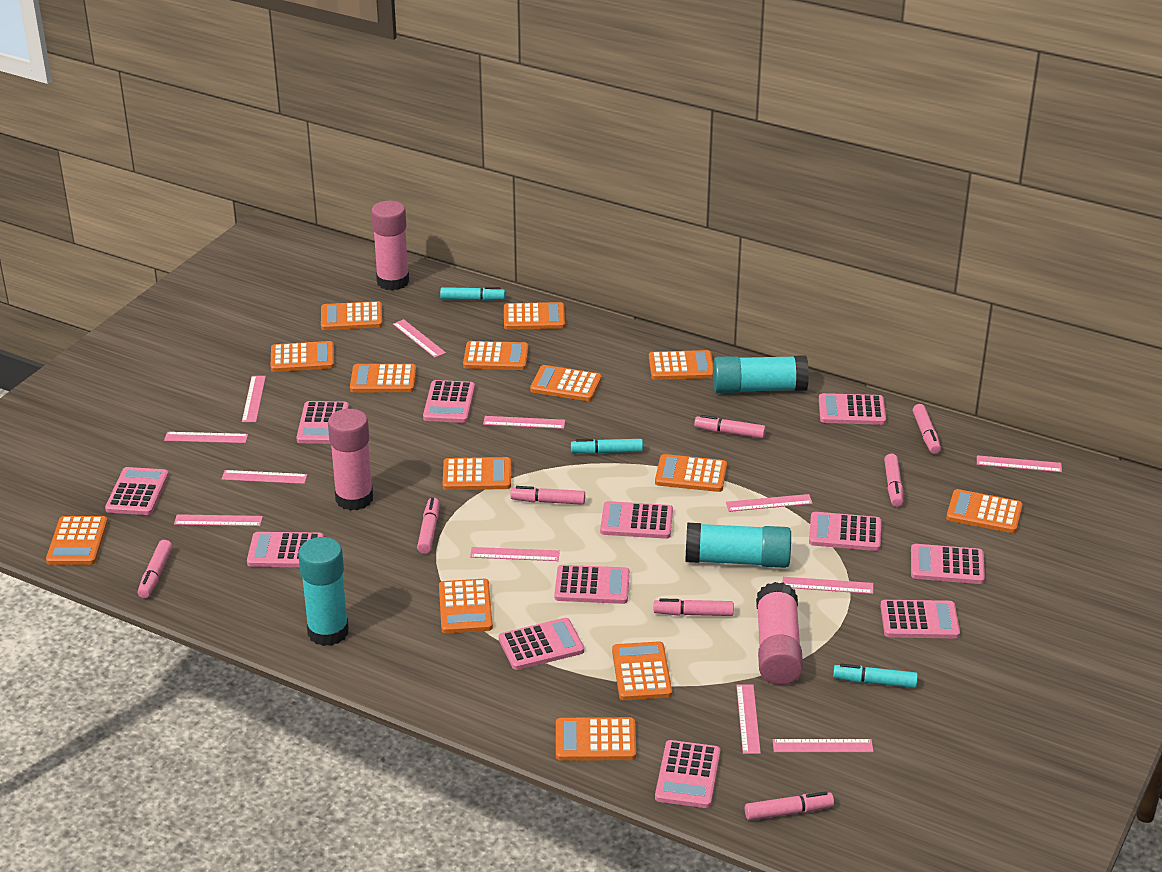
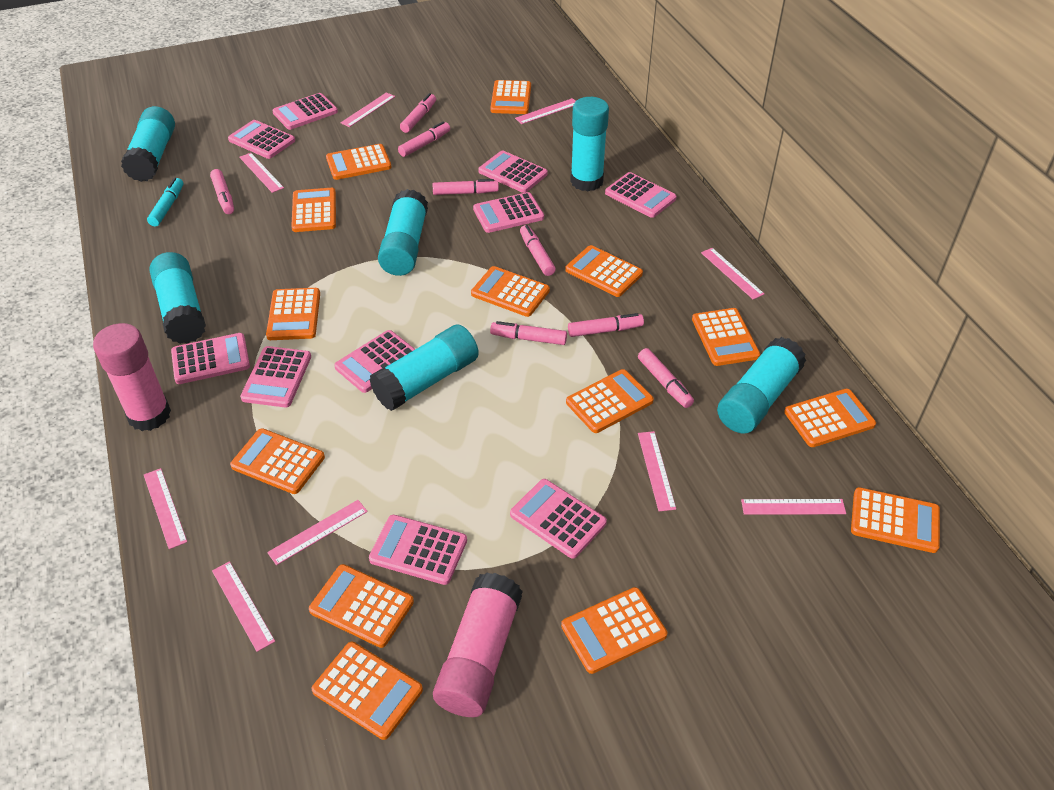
pink calculator: [105,467,169,515] [247,532,324,567] [296,401,349,444] [423,380,475,423] [499,618,584,670] [554,565,630,604] [600,501,673,539] [655,740,720,808] [809,512,881,551] [819,393,886,425] [880,600,960,639] [911,544,985,584] = 12 -> [171,333,250,384] [228,120,295,159] [240,346,311,407] [272,93,338,130] [334,330,415,393] [369,515,467,585] [473,192,544,233] [478,150,548,193] [510,479,607,559] [605,172,677,218] = 10
pink glue stick: [328,409,373,511] [371,201,409,291] [756,582,803,685] = 3 -> [93,323,171,431] [433,572,523,717] = 2
pink ruler: [164,432,248,443] [174,514,263,526] [221,470,307,484] [242,376,266,422] [393,319,446,358] [470,547,560,561] [483,416,565,429] [726,494,813,512] [736,685,761,754] [773,739,874,752] [783,577,873,594] [977,455,1062,472] = 12 -> [144,468,187,549] [212,561,275,652] [239,153,284,193] [267,500,368,565] [340,92,395,127] [515,98,576,124] [638,431,676,511] [701,248,764,299] [741,499,846,515] = 9
turquoise glue stick: [298,537,349,646] [685,523,791,568] [713,355,809,393] = 3 -> [121,106,175,182] [150,252,206,344] [369,324,479,411] [378,189,428,276] [570,97,609,191] [717,337,806,434] = 6
turquoise marker: [440,287,505,301] [571,439,643,454] [833,664,918,688] = 3 -> [147,178,184,227] = 1

